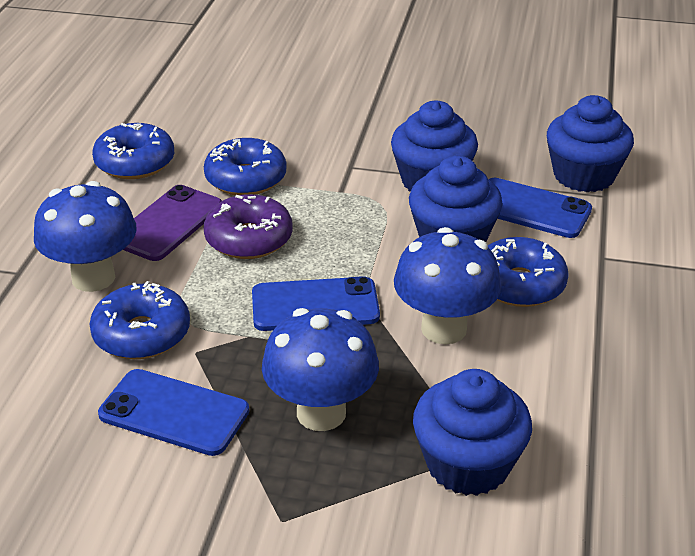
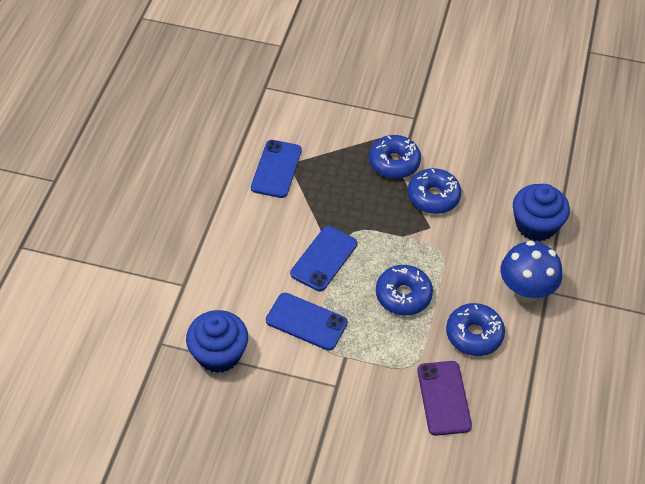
blue cupcake: [391,101,478,192] [409,156,503,242] [413,369,532,496] [547,95,634,192] = 4 -> [186,310,248,373] [513,184,570,241] = 2
blue mushroom: [34,181,137,292] [262,308,379,431] [394,227,501,344] = 3 -> [501,241,562,303] = 1
purple donut: [203,194,293,259] = 1 -> none = 0

